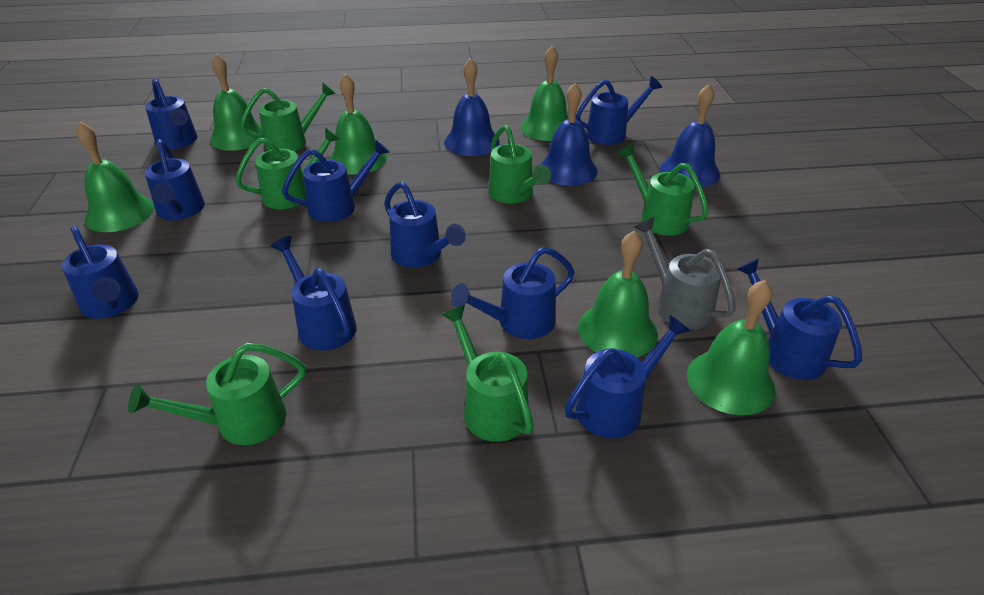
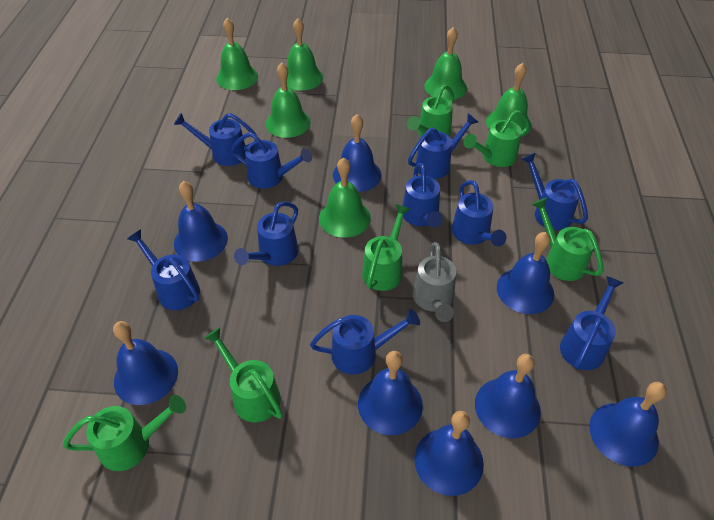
blue bell: [444,58,500,156] [540,83,598,186] [660,84,720,187] = 3 -> [113,321,178,405] [174,181,228,262] [333,114,381,192] [358,351,423,435] [414,411,484,496] [475,354,541,438] [497,232,554,314] [589,382,667,467] = 8

